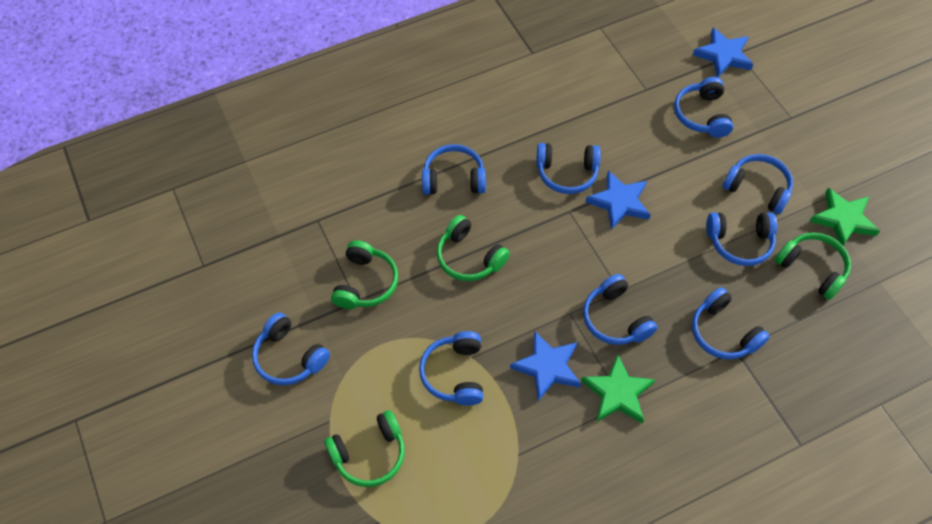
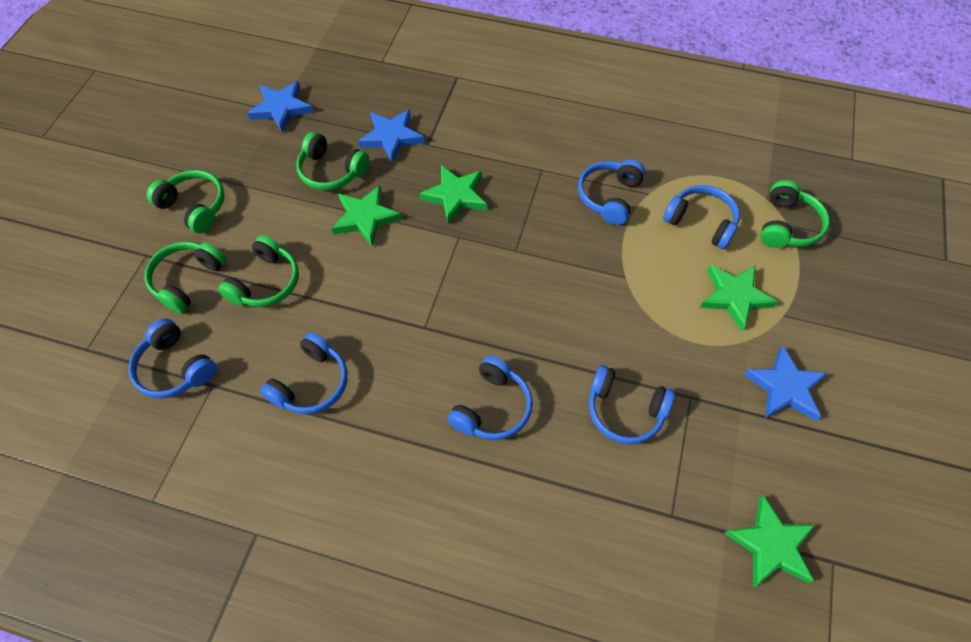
blue headphones: [252,312,330,385] [419,331,483,406] [422,144,486,195] [536,143,601,194] [583,274,657,345] [674,77,733,138] [692,287,770,359] [706,212,777,266] [722,154,793,214] = 9 -> [128,319,217,398] [260,332,348,414] [447,356,533,440] [578,159,645,225] [589,365,675,444] [663,185,740,249] = 6
green headphones: [324,410,405,487] [331,240,398,309] [436,215,510,281] [775,233,851,300] = 4 -> [144,242,226,314] [147,170,225,233] [218,235,299,307] [296,132,369,191] [760,180,830,248] = 5
green star: [581,354,656,423] [810,188,880,245] = 2 -> [331,185,402,247] [419,165,487,224] [700,265,778,331] [724,495,815,587] = 4

